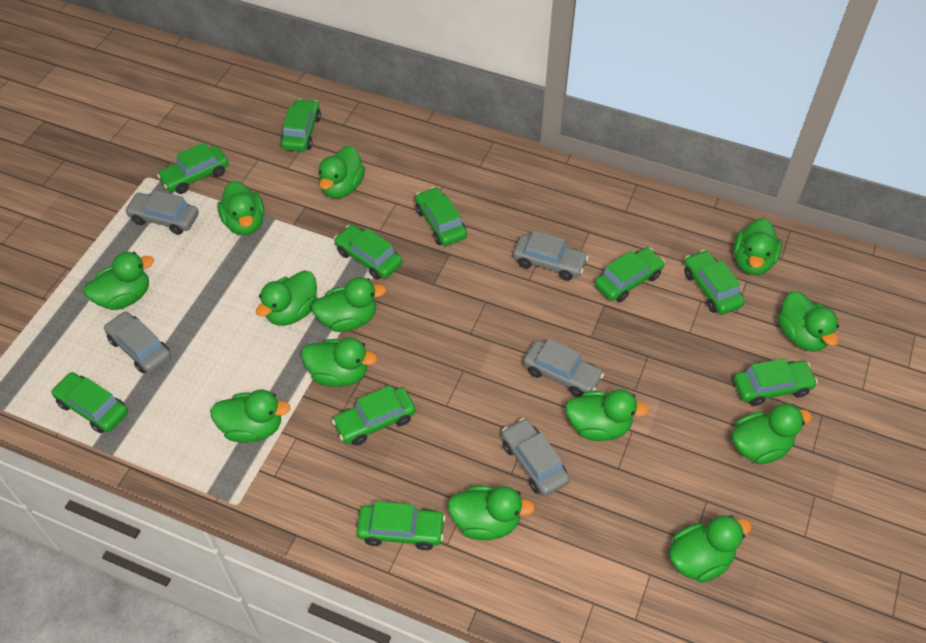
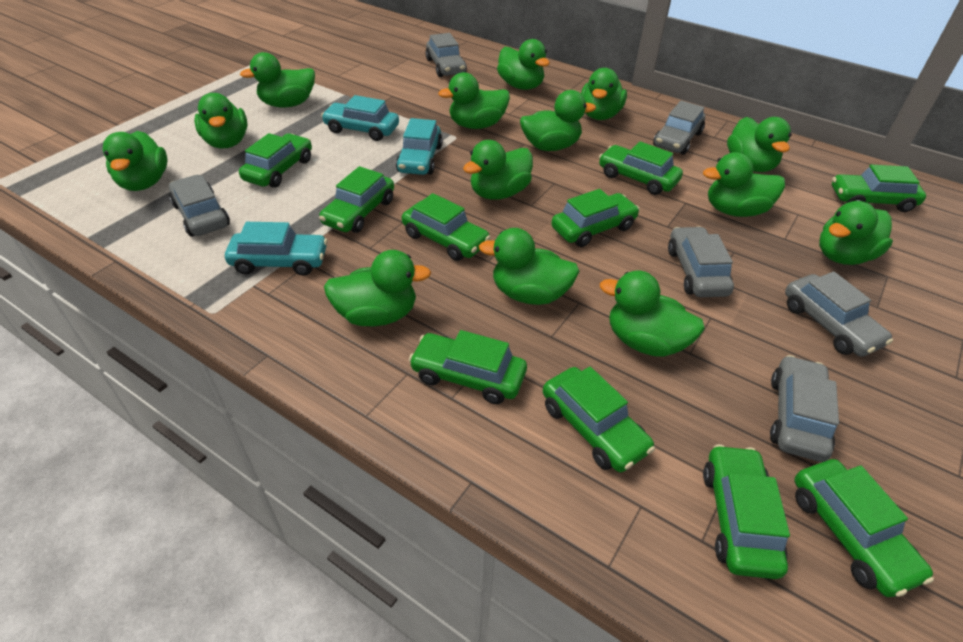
green duck: [83,252,154,310] [210,389,291,443] [218,181,264,235] [256,270,318,326] [301,337,377,387] [311,277,386,332] [319,146,365,199] [448,486,535,540] [565,389,649,441] [669,515,752,583] [732,404,812,464] [733,218,782,275] [778,291,839,352] = 13 -> [102,131,167,191] [194,93,247,148] [240,52,315,108] [324,250,431,326] [438,72,510,129] [463,140,533,200] [479,228,580,305] [497,39,550,90] [520,90,596,151] [581,68,627,120] [600,271,705,357] [703,152,785,217] [727,117,792,172] [819,201,893,265] = 14
grey car: [104,311,171,373] [125,190,199,235] [502,418,570,496] [513,230,589,281] [523,339,604,397] = 5 -> [169,175,230,237] [426,33,467,77] [653,101,705,155] [668,226,734,297] [770,355,839,462] [785,271,893,357] = 6
turquoise car: none = 0 -> [225,222,328,276] [321,95,399,141] [396,118,443,175] = 3

